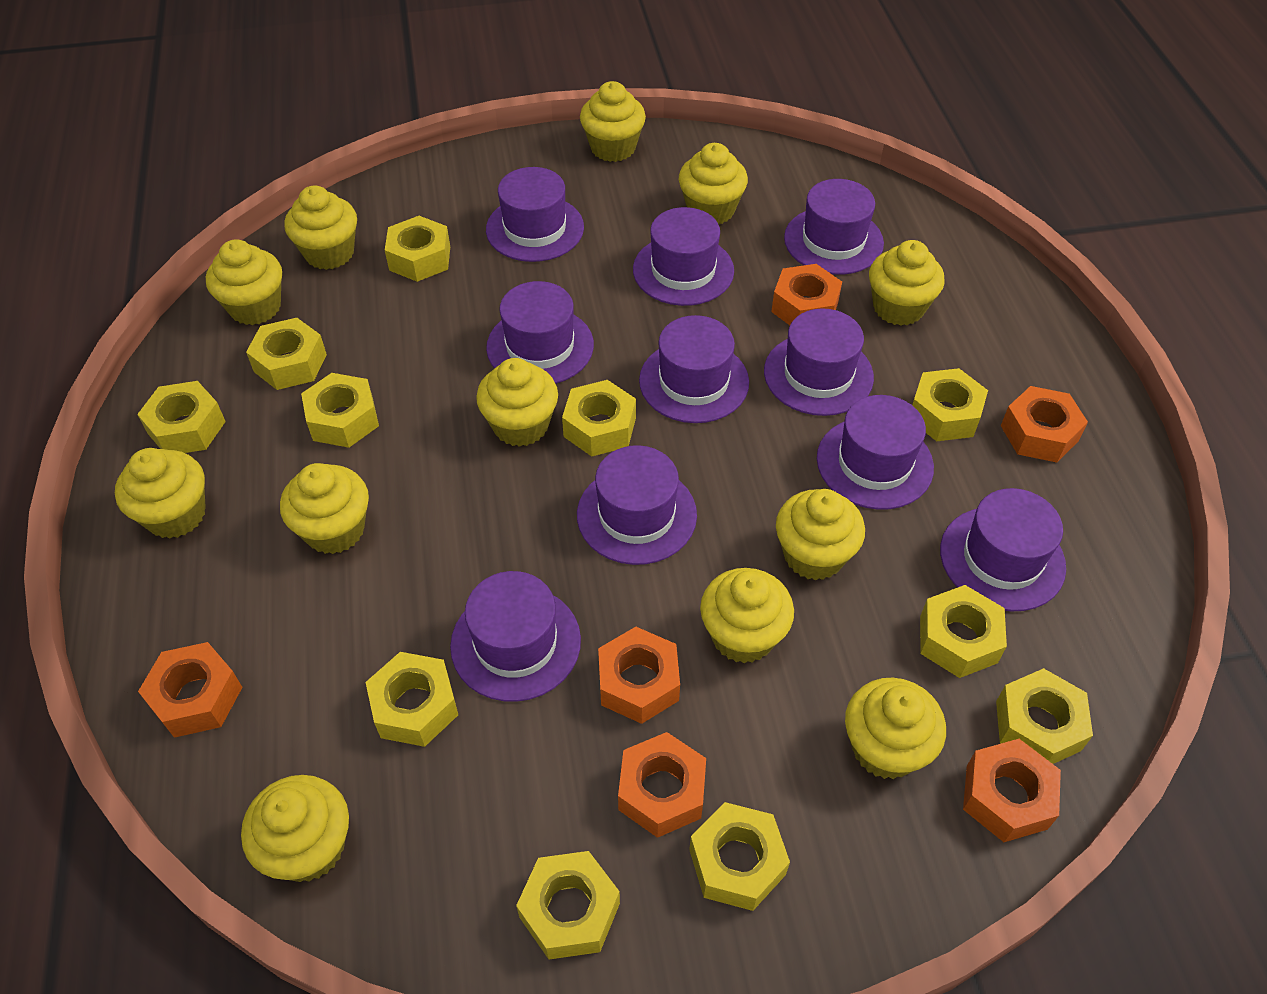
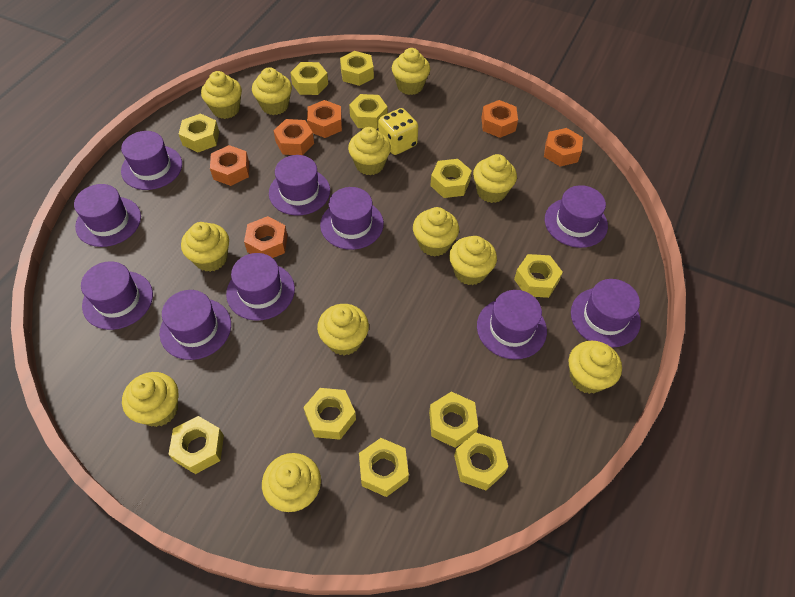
yellow dice: none = 0 -> [378,108,418,155] = 1

